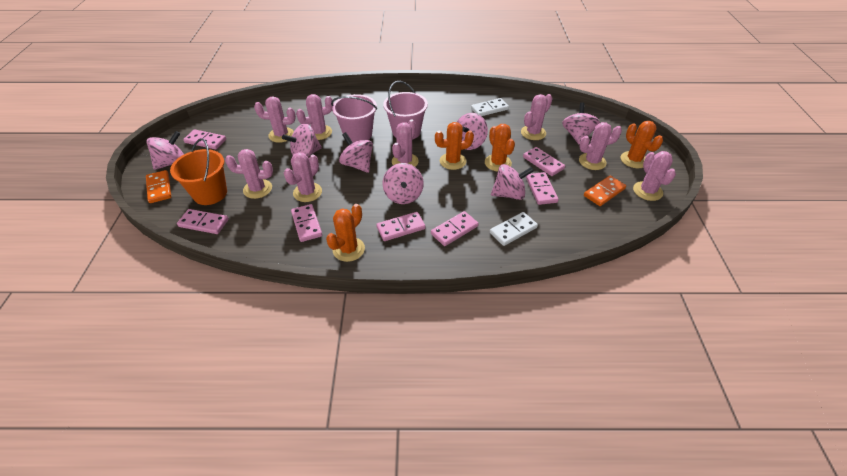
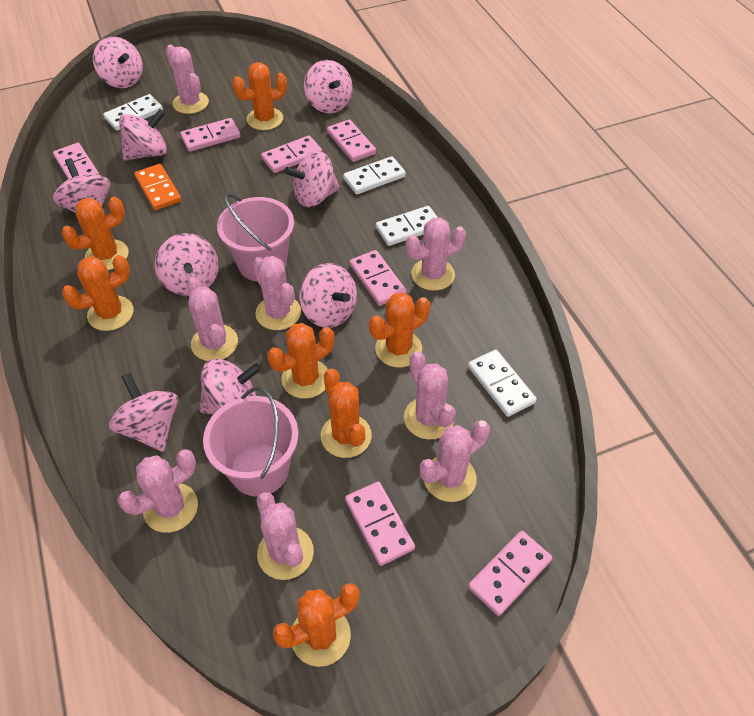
orange bucket: [170,138,227,205] = 1 -> none = 0
orange cactus: [326,204,365,262] [435,122,474,170] [485,124,515,172] [621,121,663,168] = 4 -> [61,197,129,270] [62,255,133,331] [232,62,287,130] [267,323,334,399] [272,583,360,667] [321,369,372,458] [369,292,430,367] = 7
orange domino: [146,170,171,203] [584,176,626,206] = 2 -> [134,164,181,210] = 1
pink spinning top: [146,131,184,170] [282,124,322,157] [339,132,373,173] [383,163,424,204] [457,113,488,150] [491,164,534,200] [562,102,600,145] = 7 -> [53,158,110,213] [93,37,143,88] [109,373,178,452] [119,109,167,161] [154,233,219,296] [200,359,261,415] [284,151,340,207] [299,263,357,328] [304,60,353,114] = 9
white domino: [471,98,509,116] [490,212,538,246] = 2 -> [103,94,163,131] [343,156,406,194] [376,206,438,246] [468,350,537,417] = 4

